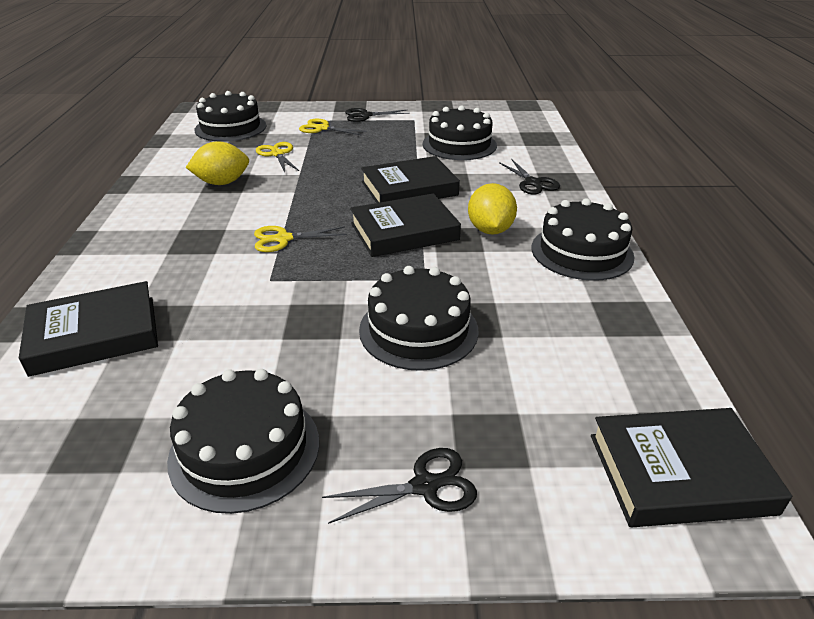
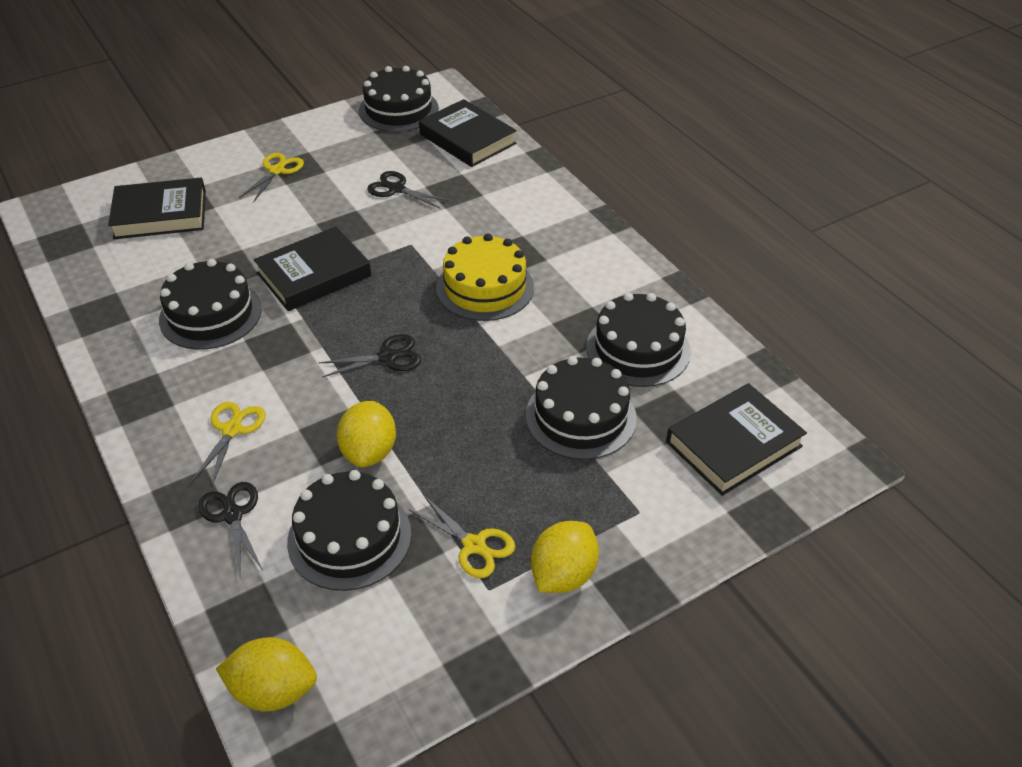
yellow cake: none = 0 -> [436,233,534,321] = 1
yellow lemon: [186,141,249,185] [468,183,517,235] = 2 -> [216,637,317,711] [337,401,396,467] [531,521,599,593] = 3

